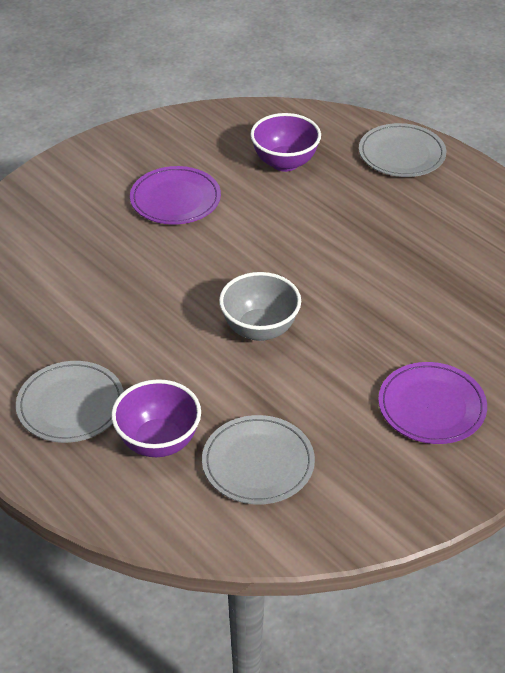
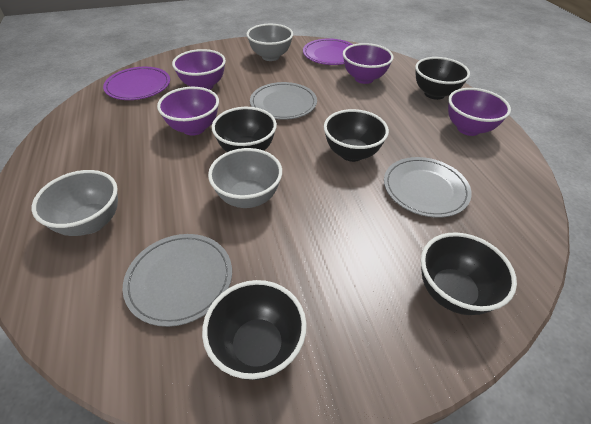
black bowl: none = 0 -> [202,280,307,380] [212,107,277,152] [324,109,389,162] [415,57,470,100] [421,232,517,315] = 5
grey bowl: [219,272,301,341] = 1 -> [32,170,118,236] [208,148,282,208] [246,24,293,61] = 3
purple bowl: [111,379,201,457] [250,113,321,172] = 2 -> [157,87,219,136] [172,49,226,90] [343,43,393,84] [448,88,511,136] = 4

